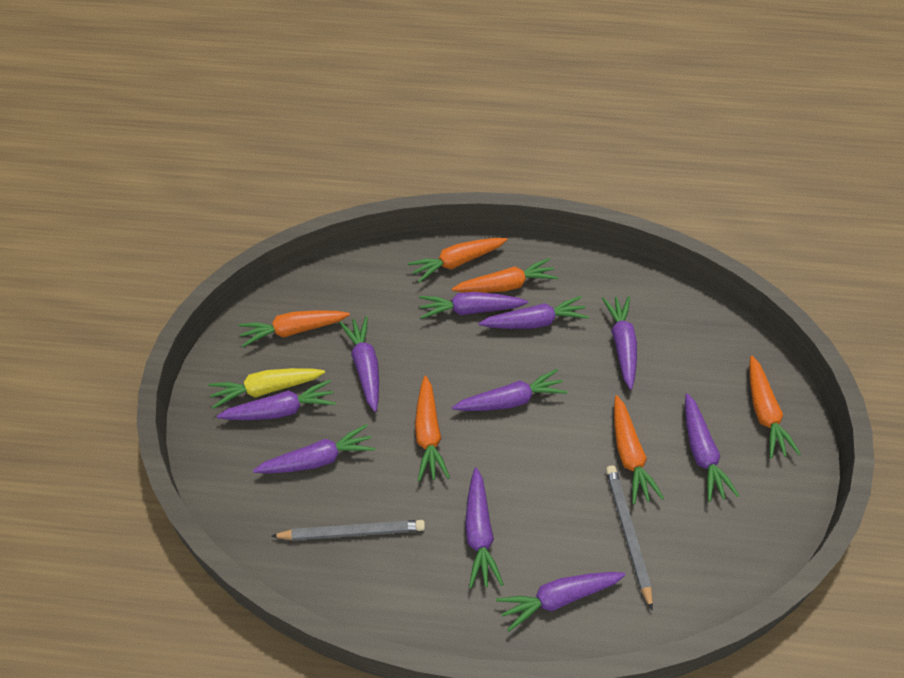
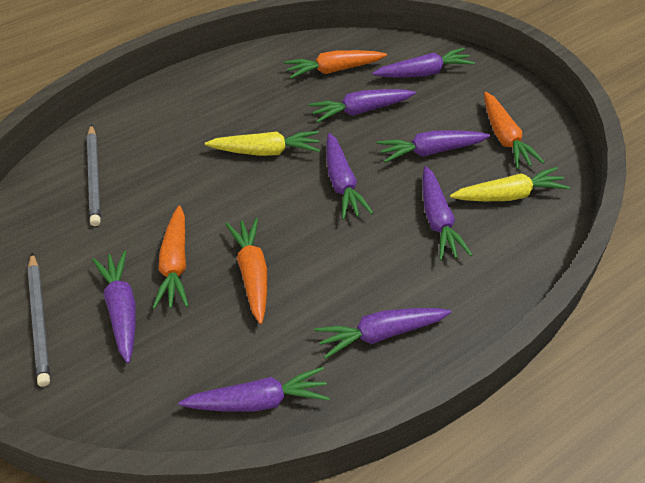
orange carrot: [238,310,350,347] [407,238,507,283] [415,376,450,481] [452,258,558,293] [614,395,664,504] [749,356,801,458] = 6 -> [153,205,189,309] [226,218,267,324] [284,50,387,79] [484,92,545,169] = 4
purple carrot: [217,380,336,420] [253,424,375,474] [340,316,379,412] [419,292,528,319] [452,369,568,411] [465,467,504,588] [479,296,589,329] [496,572,626,631] [602,296,637,390] [685,393,739,502] = 10 -> [92,250,135,363] [179,367,330,412] [309,89,416,123] [314,308,451,359] [326,133,373,220] [372,48,475,78] [377,130,490,163] [423,166,472,260] = 8
yellow carrot: [208,368,325,409] = 1 -> [205,131,320,156] [450,167,570,201] = 2

